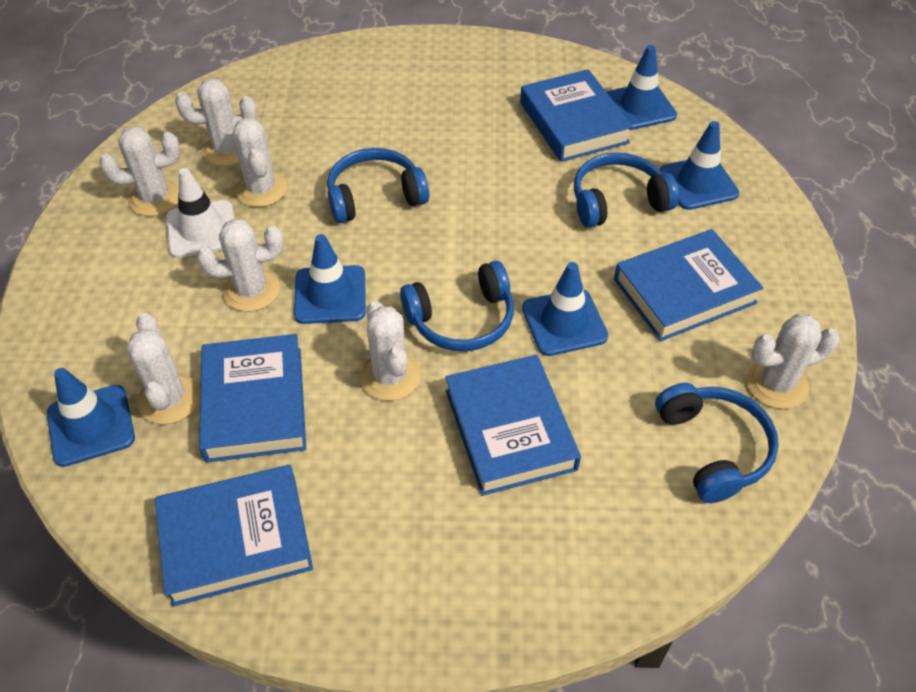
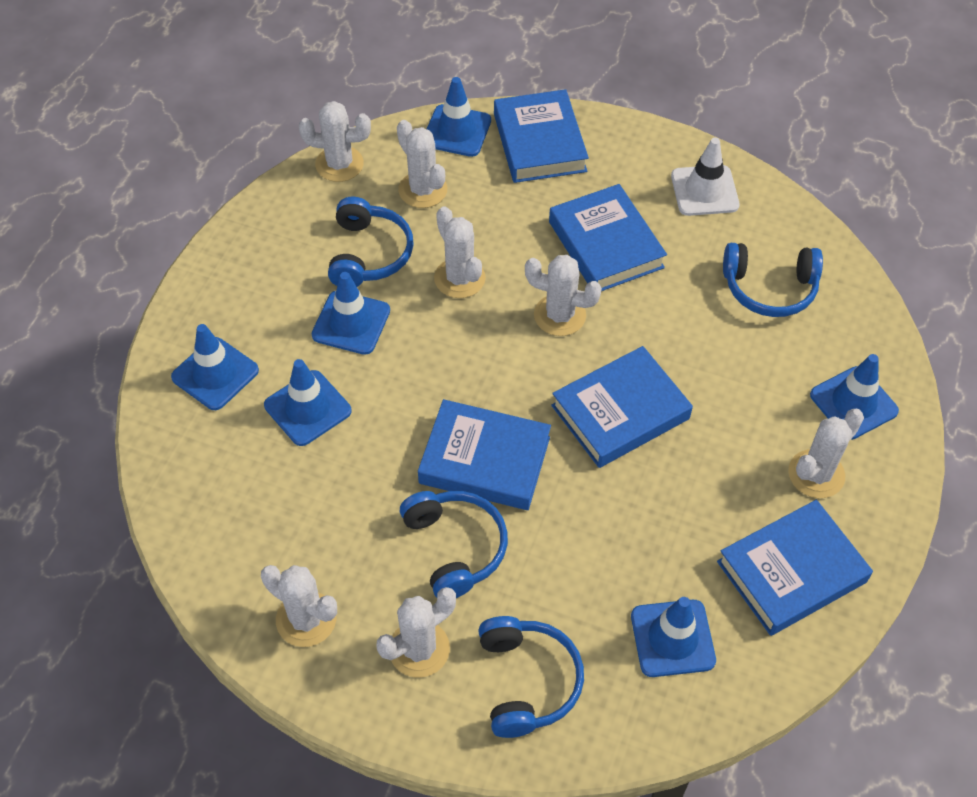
blue traffic cone: [47,368,135,467] [294,234,366,324] [522,262,608,356] [607,45,677,130] [660,121,739,210] = 5 -> [171,324,259,410] [264,359,352,446] [312,272,390,355] [427,77,491,157] [631,597,716,677] [810,354,899,440] = 6

